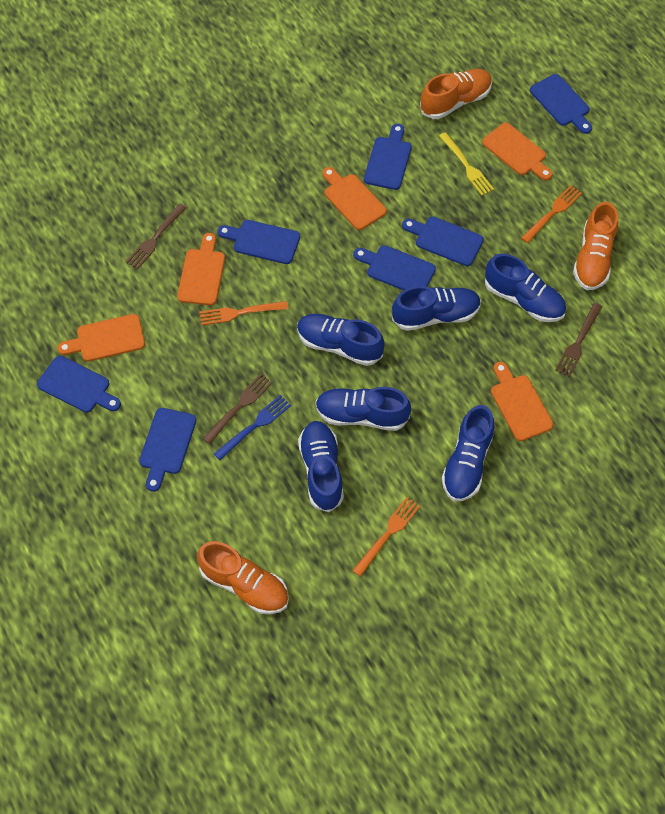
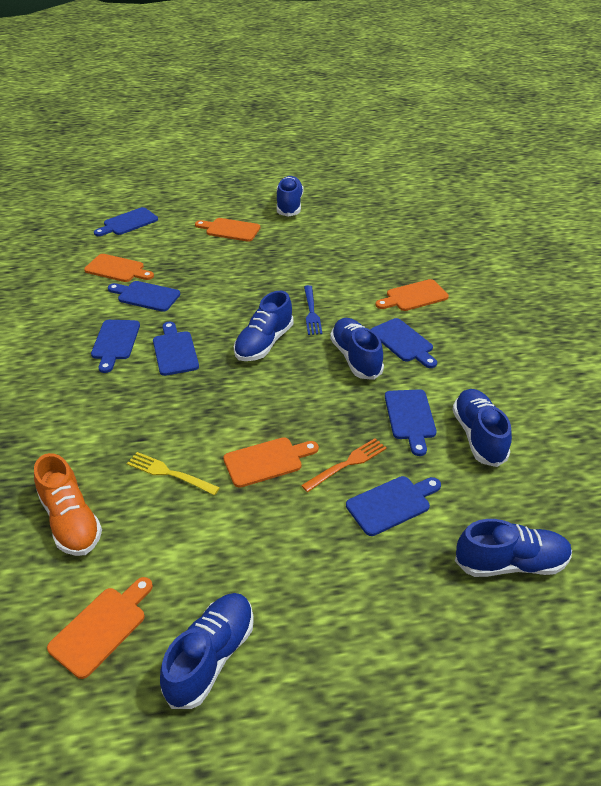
brown fork: [126,203,187,269] [202,373,273,444] [555,303,602,377] = 3 -> none = 0
orange fork: [200,301,288,326] [352,497,420,577] [521,185,582,243] = 3 -> [301,438,387,492] = 1
orange shoe: [197,541,289,614] [420,69,492,119] [573,202,618,290] = 3 -> [34,453,102,556] = 1

